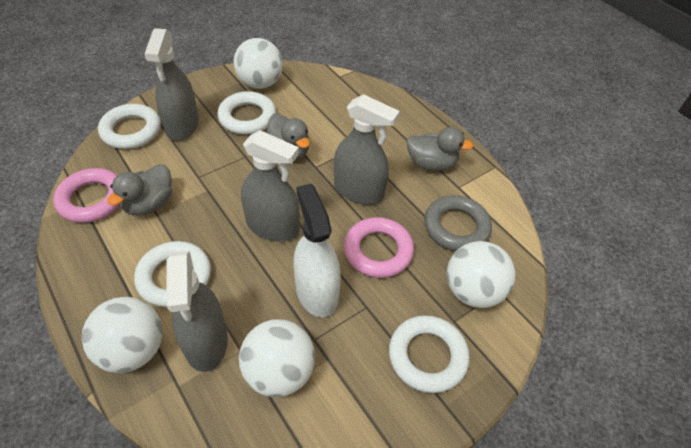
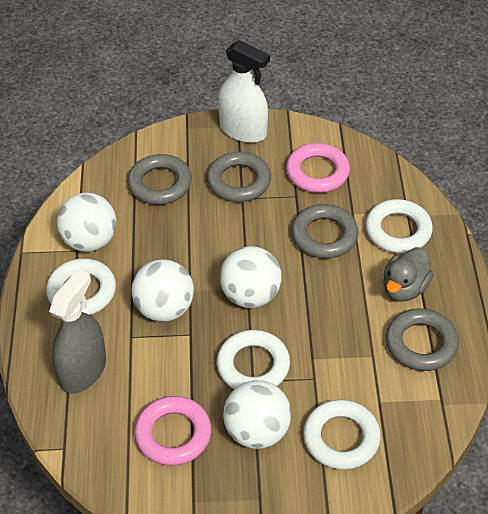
grey duck: [107,164,172,215] [267,114,310,160] [407,127,473,171] = 3 -> [383,247,434,301] = 1
grey ring: [424,195,492,251] = 1 -> [127,154,192,205] [207,152,271,202] [291,204,359,259] [386,308,459,371] = 4
grey spray bottle: [145,28,199,141] [166,251,228,372] [241,130,300,242] [334,94,400,205] = 4 -> [49,269,106,394] = 1

